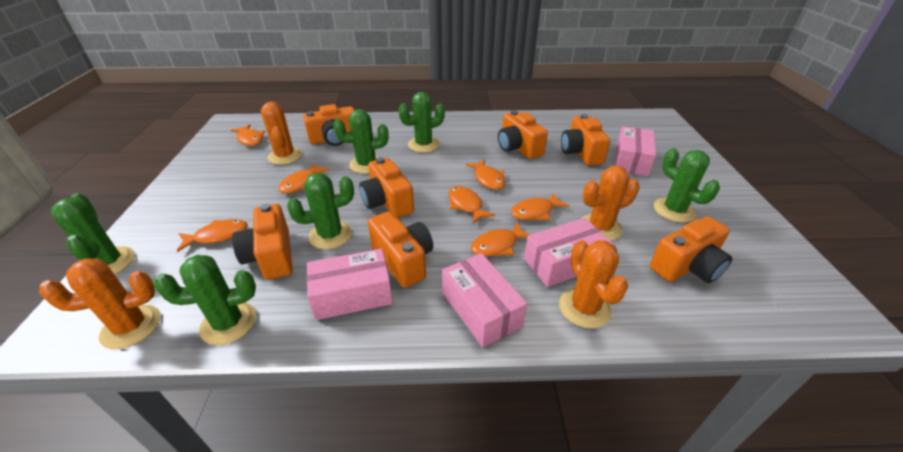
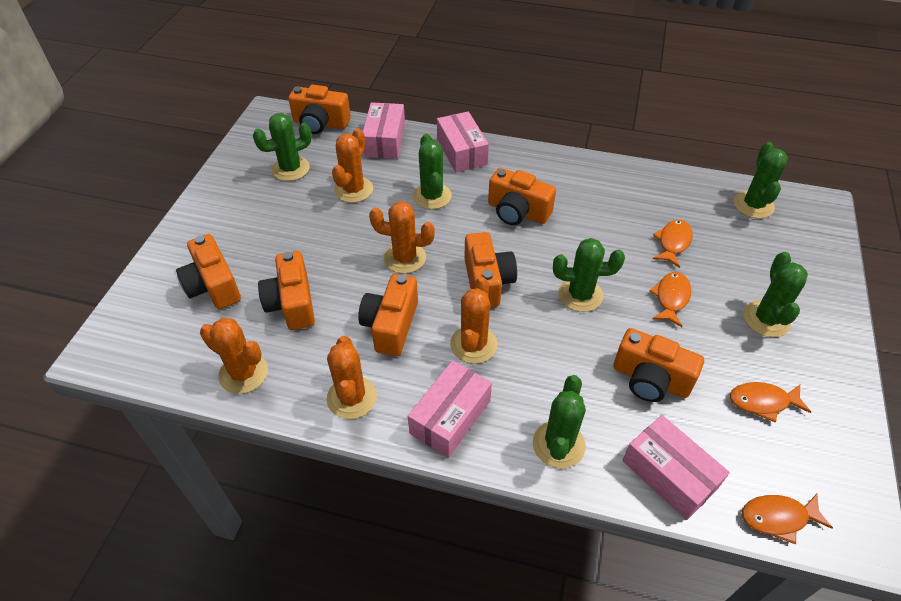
orange cactus: [39,259,160,349] [261,102,302,165] [559,240,628,329] [581,166,640,240] = 4 -> [200,318,268,394] [327,336,377,419] [332,128,373,203] [369,201,435,274] [450,277,498,364] = 5
orange fish: [177,219,248,252] [231,124,265,146] [278,163,330,194] [448,186,495,224] [465,159,505,190] [471,222,531,257] [511,193,569,220] = 7 -> [649,272,691,327] [653,220,693,268] [730,382,811,423] [742,494,833,544] = 4

